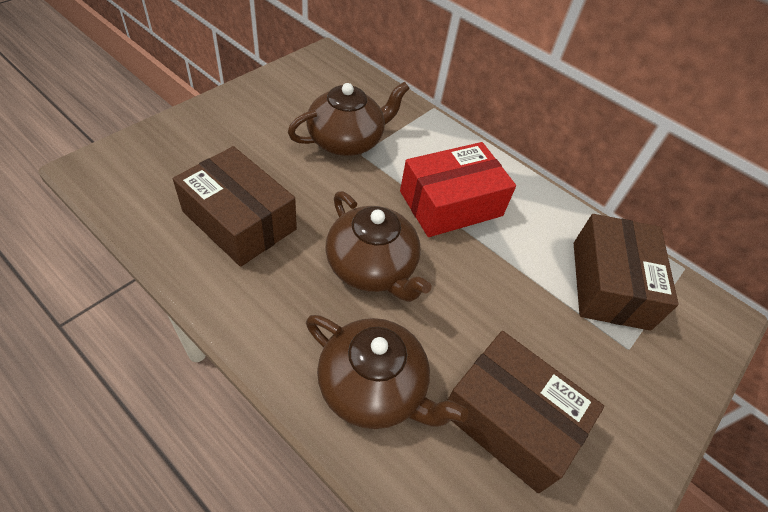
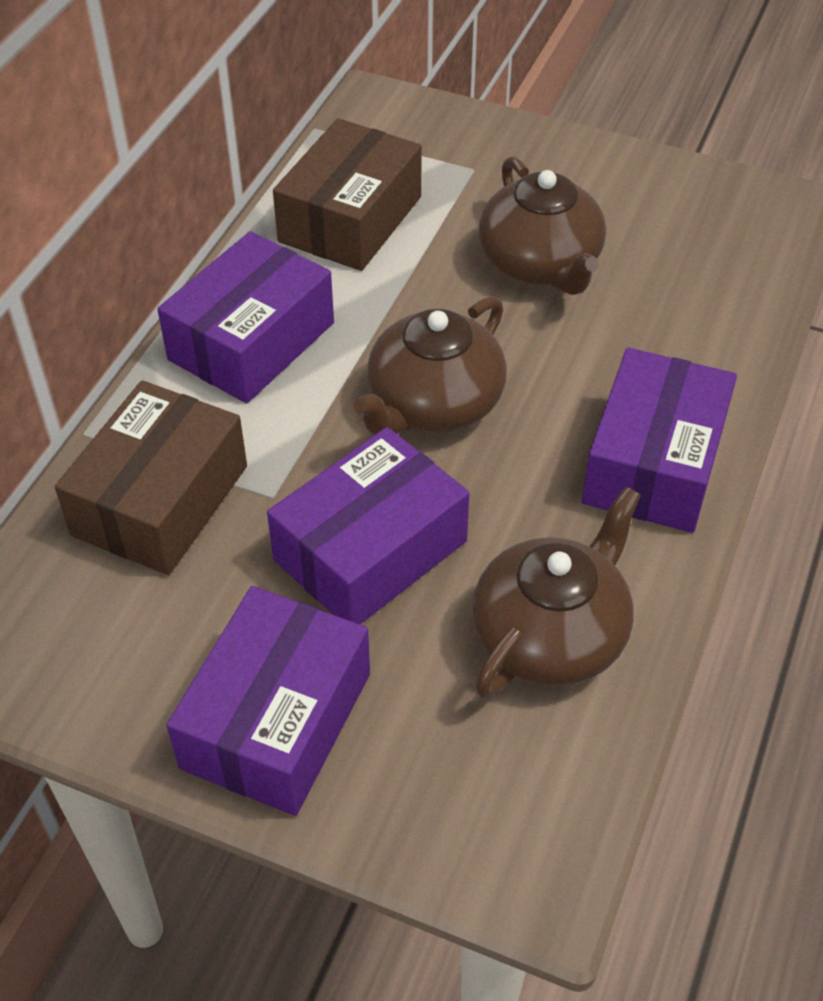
brown box: [173,146,297,267] [447,331,604,493] [574,214,679,331] = 3 -> [55,380,247,575] [273,118,422,271] = 2
purple box: none = 0 -> [157,231,334,403] [166,586,370,816] [267,427,469,624] [582,348,737,533] = 4
red box: [400,142,516,237] = 1 -> none = 0

